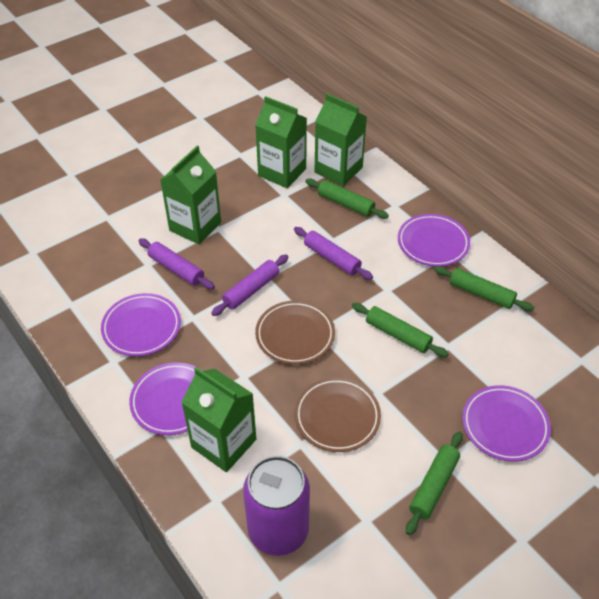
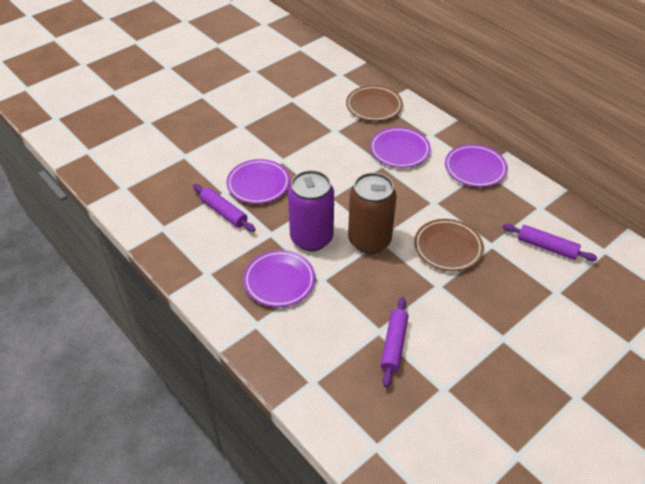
brown can: none = 0 -> [348,173,397,254] = 1
green carton: [160,146,221,245] [181,367,256,472] [255,96,307,188] [315,94,367,186] = 4 -> none = 0
green rolling pin: [305,179,389,219] [352,303,448,357] [406,431,463,535] [434,266,534,311] = 4 -> none = 0

